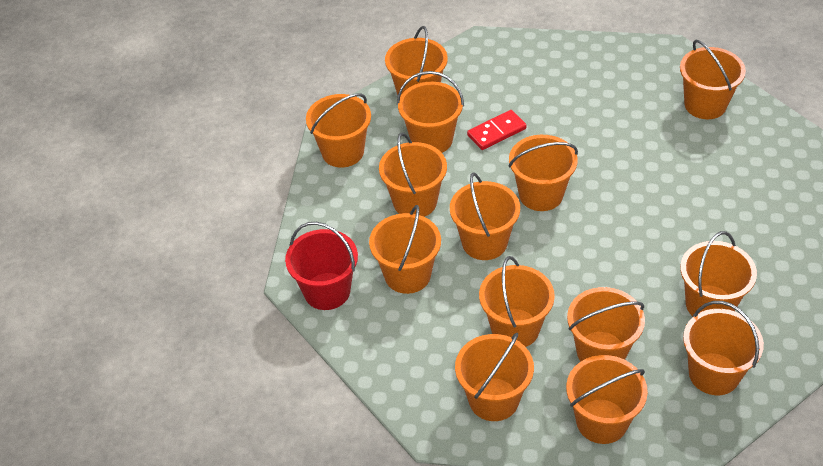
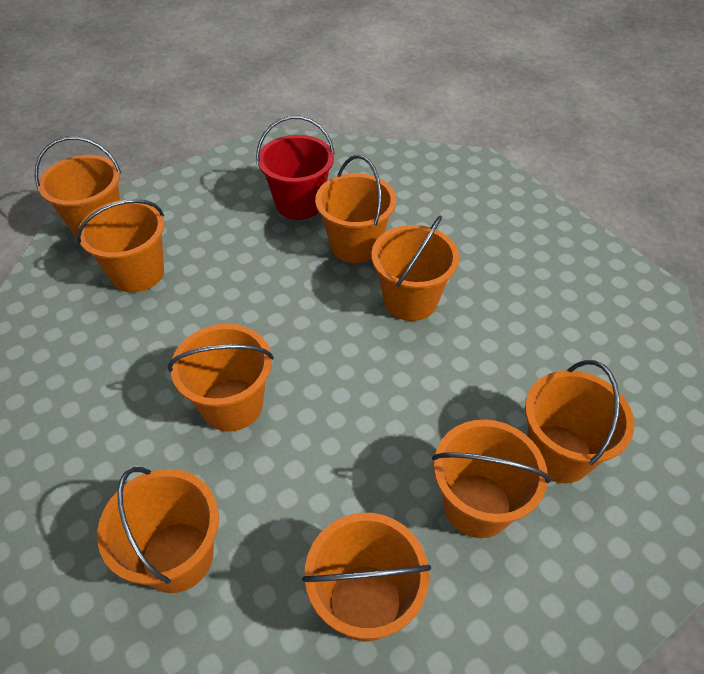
orange bucket: [306,93,371,168] [369,205,441,294] [379,133,447,217] [385,26,448,95] [397,71,464,153] [450,172,520,260] [455,333,534,421] [479,256,555,347] [509,135,578,211] [566,355,648,444] [567,287,645,362] [680,40,746,119] [680,231,757,316] [683,301,764,395] = 14 -> [35,136,121,238] [76,199,164,293] [97,467,219,593] [168,324,274,432] [302,513,431,641] [315,155,396,263] [371,215,459,321] [432,420,551,538] [525,360,634,483] = 9
red domino: [467,110,527,150] = 1 -> none = 0

